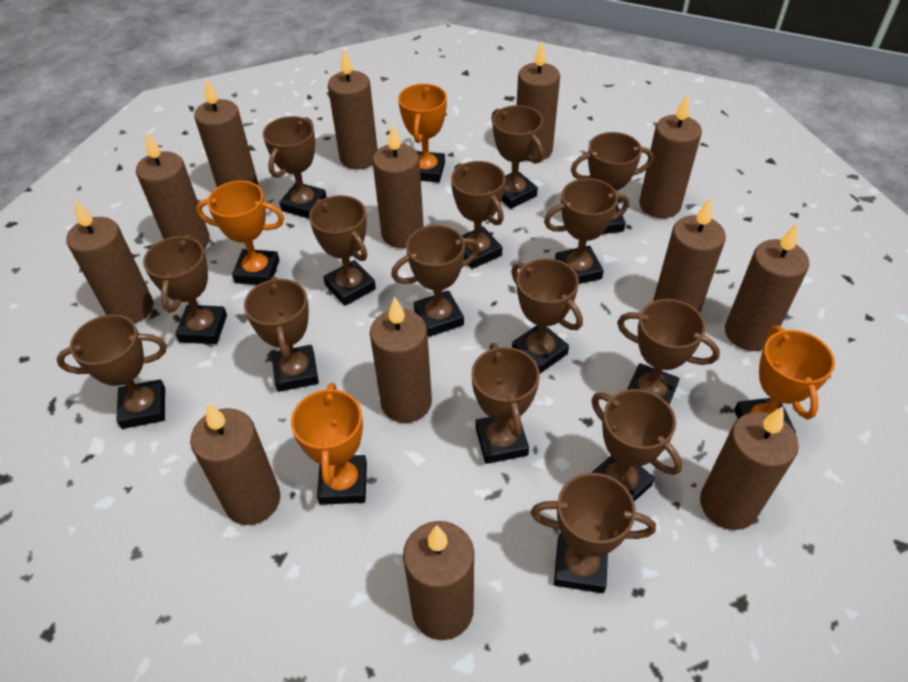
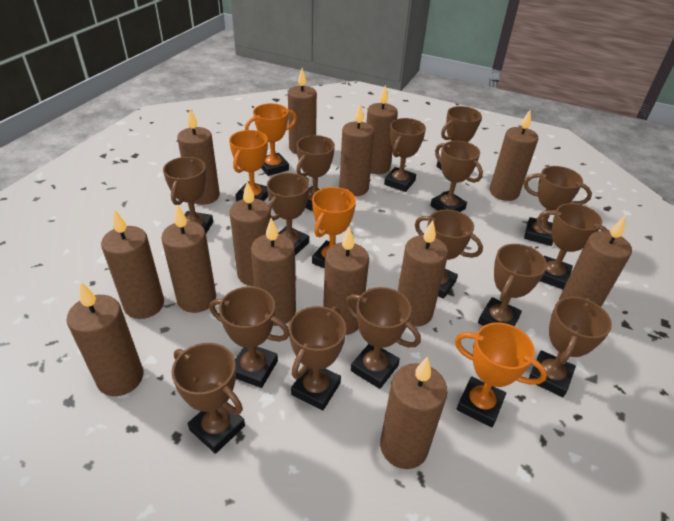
brown candle: [66,200,154,323] [136,132,210,249] [190,403,280,525] [194,78,258,187] [328,49,378,170] [370,296,432,423] [372,123,424,248] [403,521,474,640] [517,41,560,161] [639,93,702,218] [653,198,726,313] [700,407,799,530] [725,223,810,351] = 13 -> [67,281,143,396] [101,209,164,319] [161,204,216,313] [177,109,220,205] [230,181,271,286] [251,218,296,326] [288,68,317,154] [323,227,369,335] [339,103,374,196] [366,85,398,174] [380,356,448,469] [398,220,448,327] [490,109,538,201] [559,216,632,307] = 14

